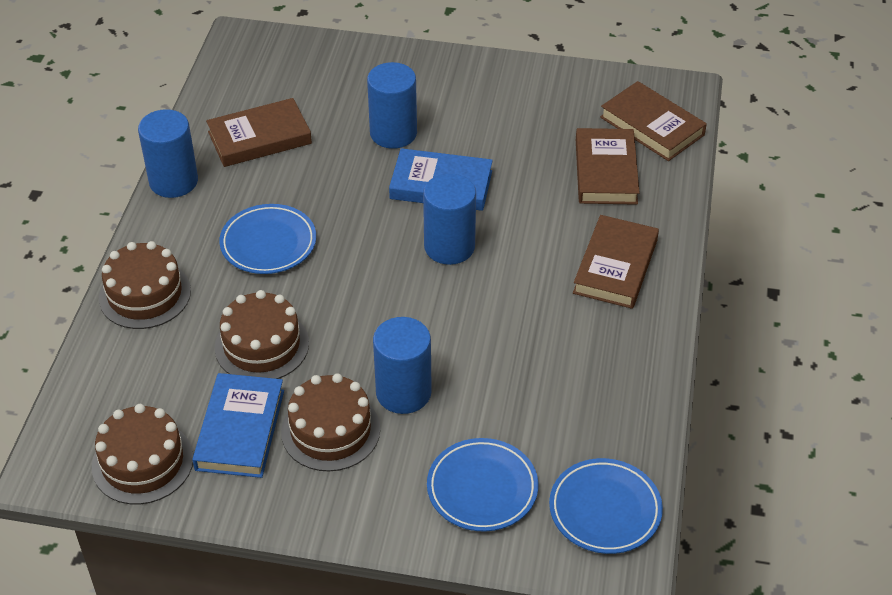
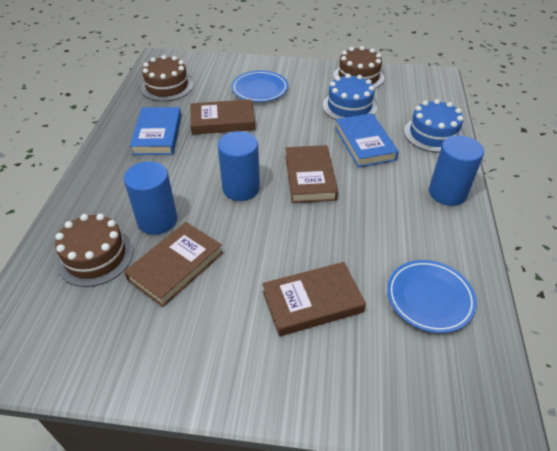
blue cake: none = 0 -> [322,74,377,120] [404,99,464,153] = 2
blue cylinder: [138,109,198,198] [367,62,417,149] [373,317,432,414] [423,173,476,265] = 4 -> [124,161,177,235] [217,131,260,201] [429,135,484,206] = 3
blue plate: [219,204,316,274] [427,438,538,532] [549,458,663,554] = 3 -> [231,70,288,102] [387,260,477,333] = 2
brown cake: [92,404,193,505] [99,241,191,329] [215,290,309,379] [281,373,380,472] = 4 -> [55,214,133,287] [141,55,193,101] [333,46,384,88] = 3

